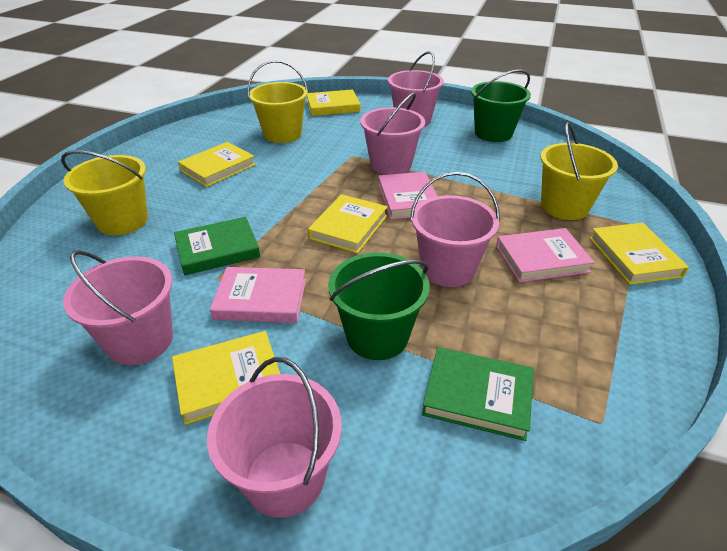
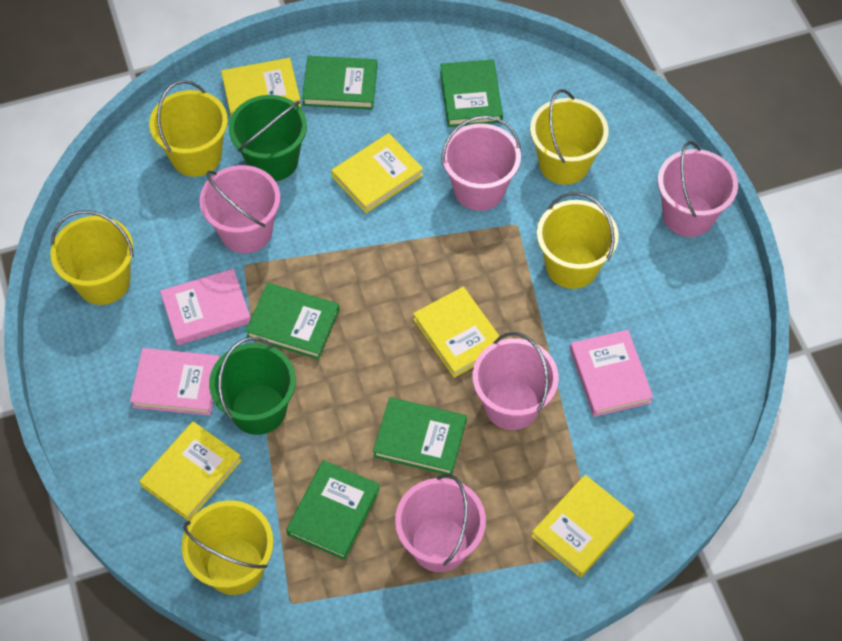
green book: [174,217,260,275] [422,347,534,441] = 2 -> [245,283,339,359] [286,460,380,560] [302,56,377,110] [373,397,467,474] [440,59,503,127] = 5
yellow bucket: [61,150,148,236] [247,60,308,143] [540,122,618,220] = 3 -> [51,210,134,305] [149,80,228,177] [181,500,274,595] [530,89,609,185] [537,192,619,289] = 5

